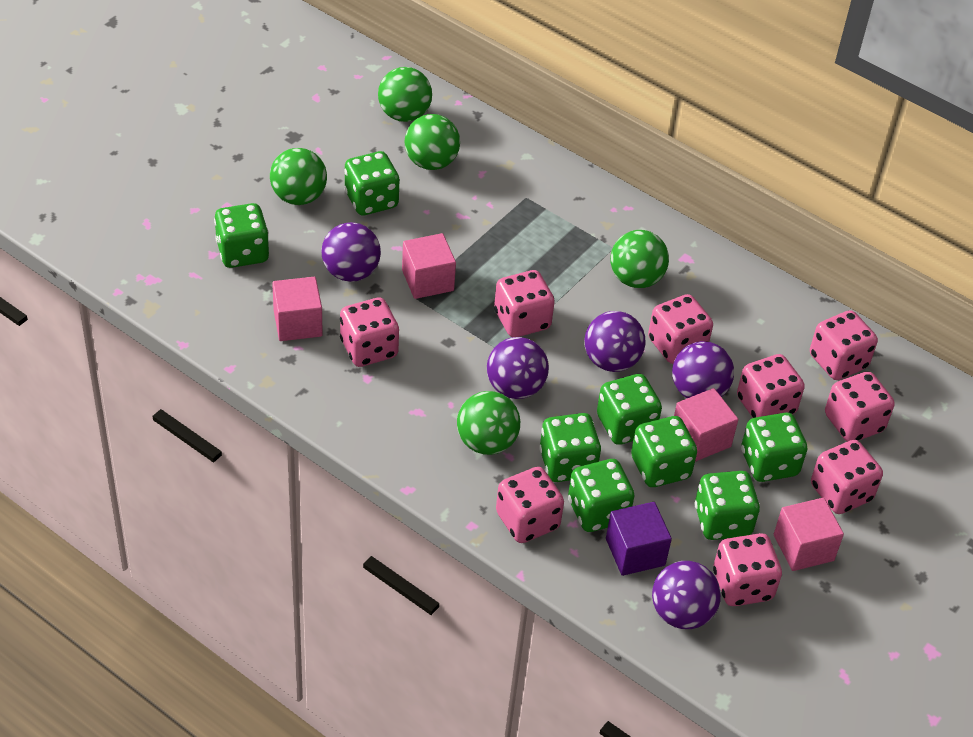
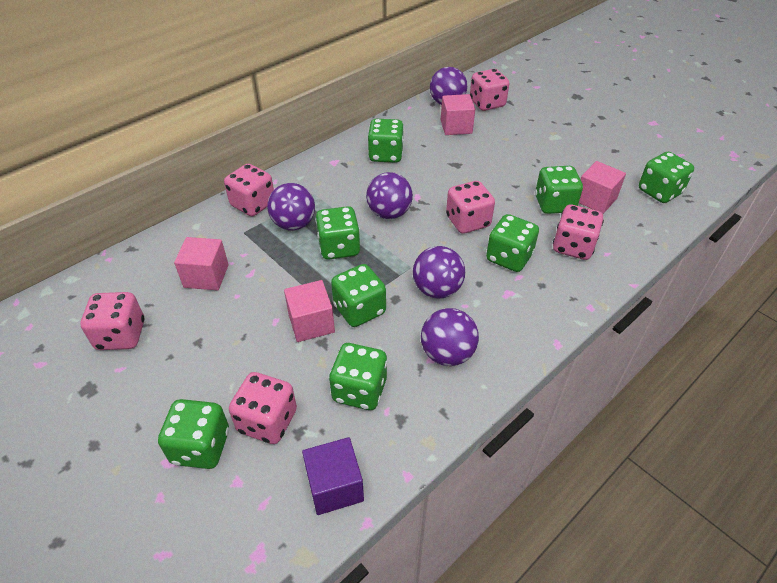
green ball: [270,148,327,205] [378,67,432,122] [404,114,460,170] [457,391,520,455] [610,230,669,288] = 5 -> none = 0
pink dice: [340,297,399,367] [494,270,555,337] [496,467,564,543] [648,294,713,364] [713,533,782,606] [737,354,805,418] [810,310,878,380] [811,440,883,514] [825,371,895,442] = 9 -> [80,292,145,350] [224,164,274,216] [229,372,297,444] [446,181,495,234] [470,69,510,111] [553,205,604,260] = 6

